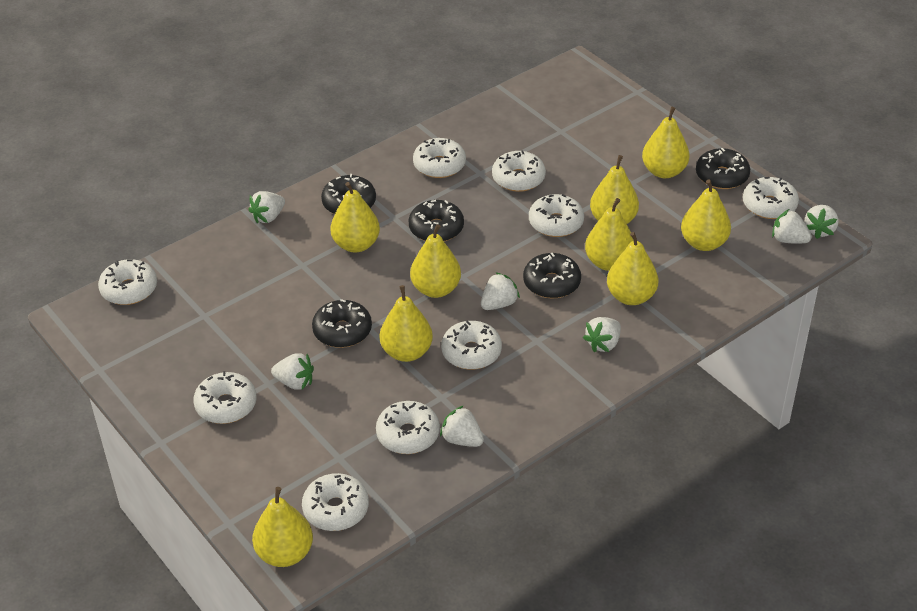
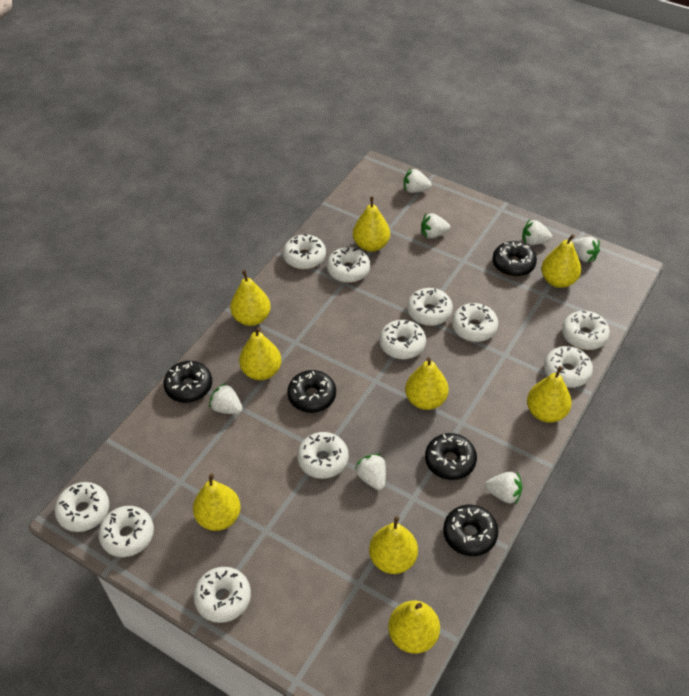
white donut: [98,259,157,305] [193,371,257,424] [302,473,369,531] [376,401,440,454] [413,138,466,178] [441,321,502,370] [492,150,546,192] [529,194,584,237] [743,177,799,219] = 9 -> [55,482,109,532] [98,506,154,557] [193,567,251,623] [283,234,326,269] [297,432,349,479] [327,247,370,283] [379,320,426,359] [407,288,453,326] [452,303,498,342] [544,346,593,387] [562,311,610,350] = 11

